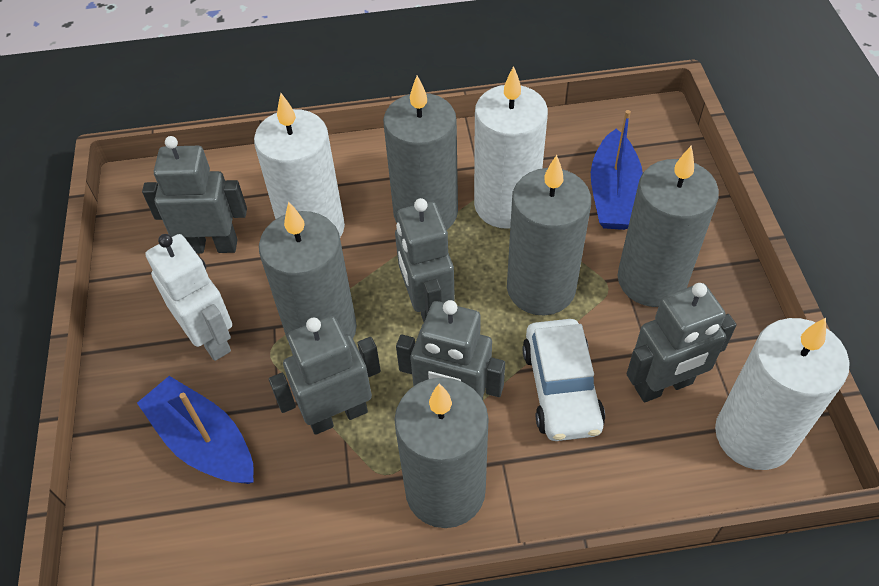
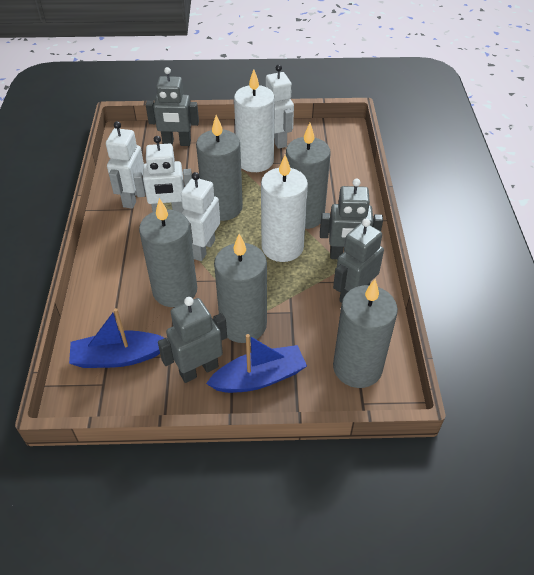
grey robot: [142,136,247,254] [269,316,381,435] [395,198,455,322] [396,300,505,399] [626,283,737,402] = 5 -> [146,67,199,146] [158,297,227,383] [320,179,383,259] [333,218,384,303] = 4
white candle: [254,93,345,237] [474,66,548,229] [715,318,849,470] = 3 -> [234,69,275,172] [261,154,308,262] = 2
white car: [522,319,605,441] = 1 -> none = 0
white robot: [145,234,232,361] = 1 -> [106,121,144,209] [133,136,192,213] [181,172,220,261] [266,65,294,149] = 4

